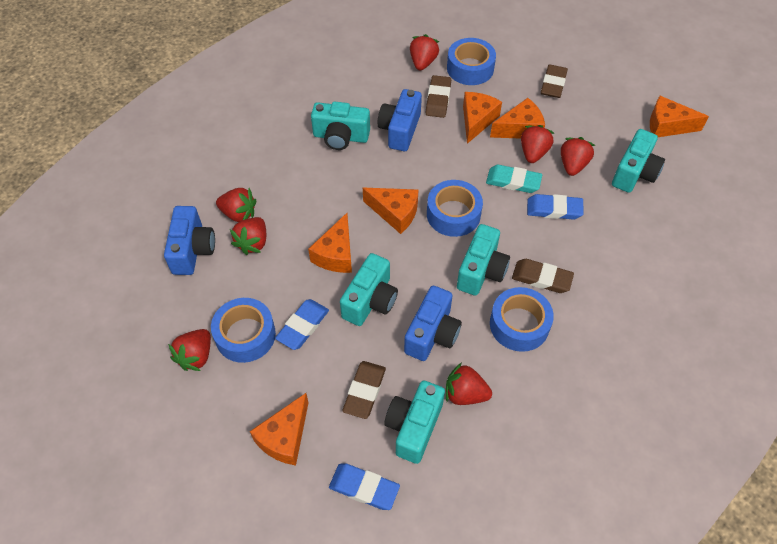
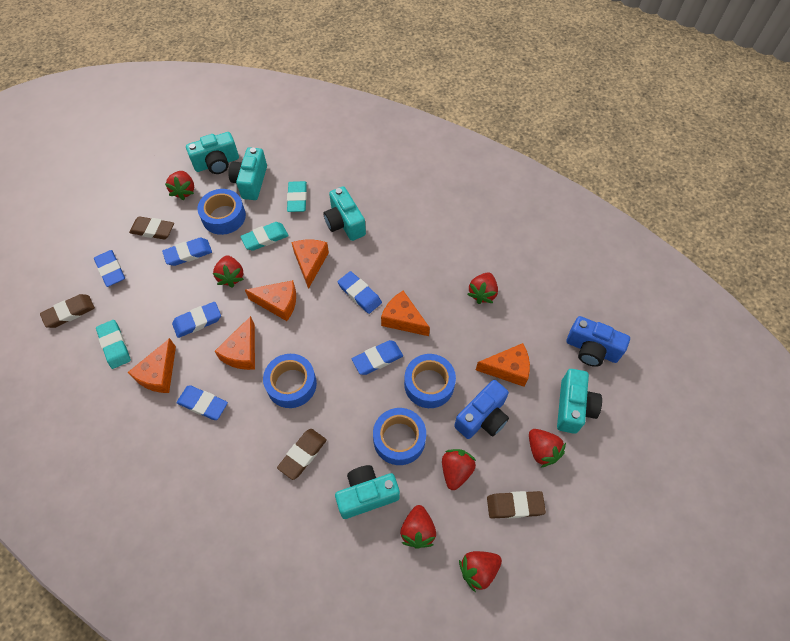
blue camera: [164,206,215,275] [378,89,422,151] [404,286,462,361] = 3 -> [454,380,509,439] [566,316,630,367] = 2
blue eraser: [275,299,329,350] [329,463,400,510] [527,194,584,220] = 3 -> [94,250,125,287] [162,238,212,266] [172,302,221,338] [176,385,228,420] [338,271,382,314] [352,340,403,375] = 6
turquoise eraser: [486,165,542,193] = 1 -> [96,320,131,369] [240,222,289,251] [287,181,307,212] = 3

